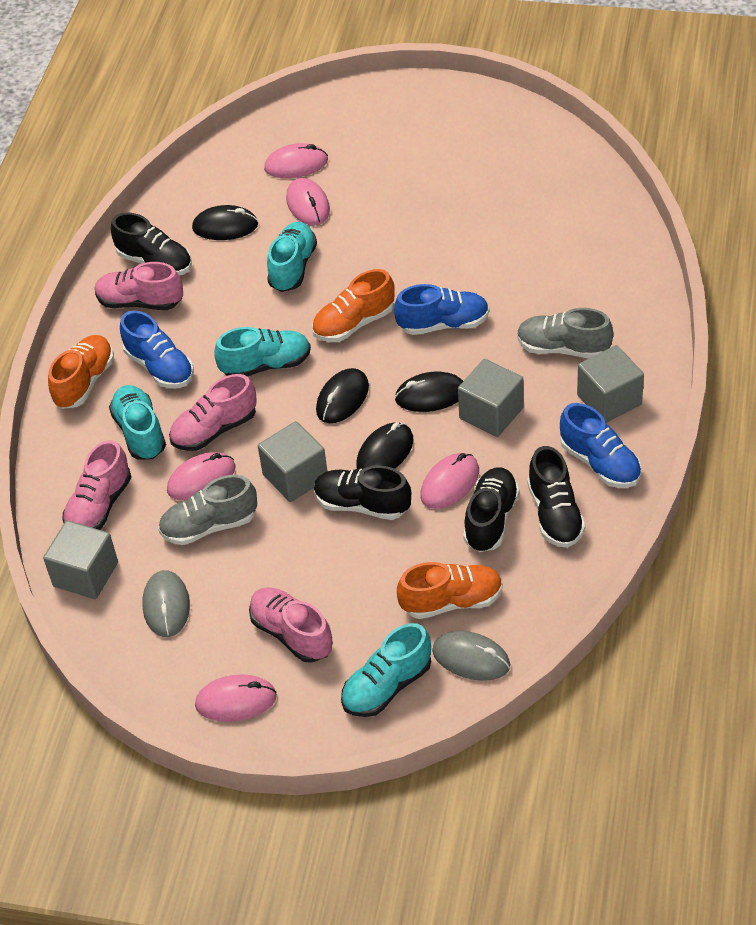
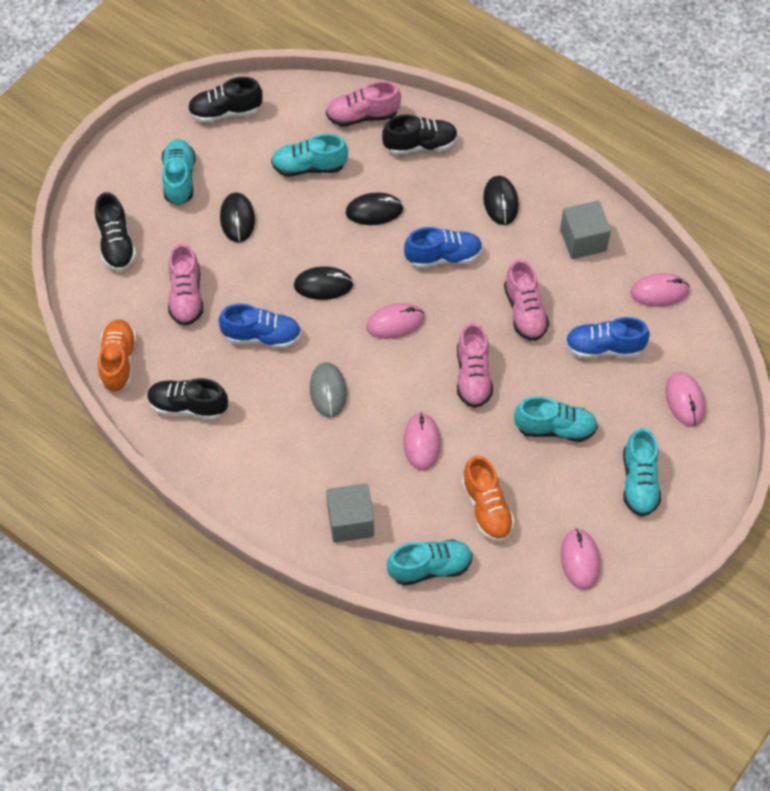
grey cube: [43,520,118,599] [258,421,328,502] [458,359,524,437] [577,345,644,423] = 4 -> [326,483,374,543] [560,201,611,259] = 2
grey mouse: [142,570,190,637] [432,631,510,681] = 2 -> [310,362,347,418] = 1
grey shoe: [158,475,257,545] [517,308,613,358] = 2 -> none = 0
orange shoe: [48,335,114,409] [312,269,395,342] [397,562,503,619] = 3 -> [98,319,137,392] [462,456,515,542] = 2
turquoise shoe: [109,385,166,459] [215,327,311,377] [267,222,317,292] [341,623,431,717] = 4 -> [162,139,195,205] [271,134,348,176] [387,539,473,586] [514,396,598,442] [623,428,661,516] = 5

